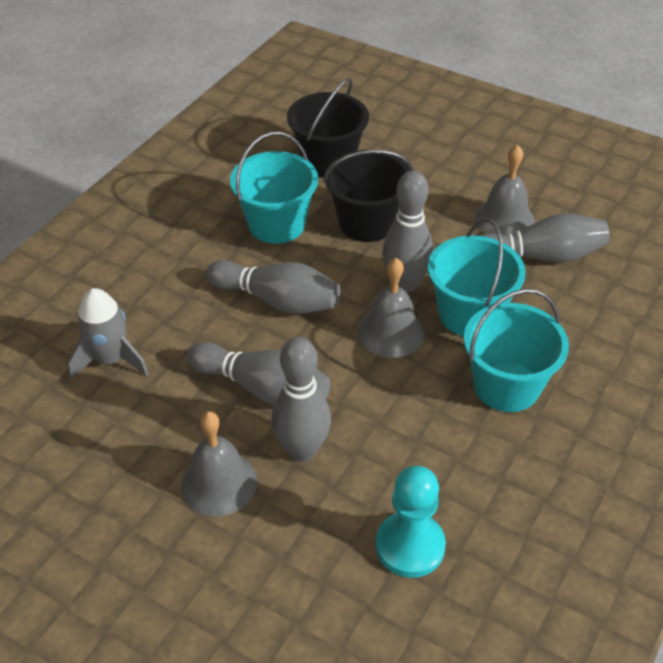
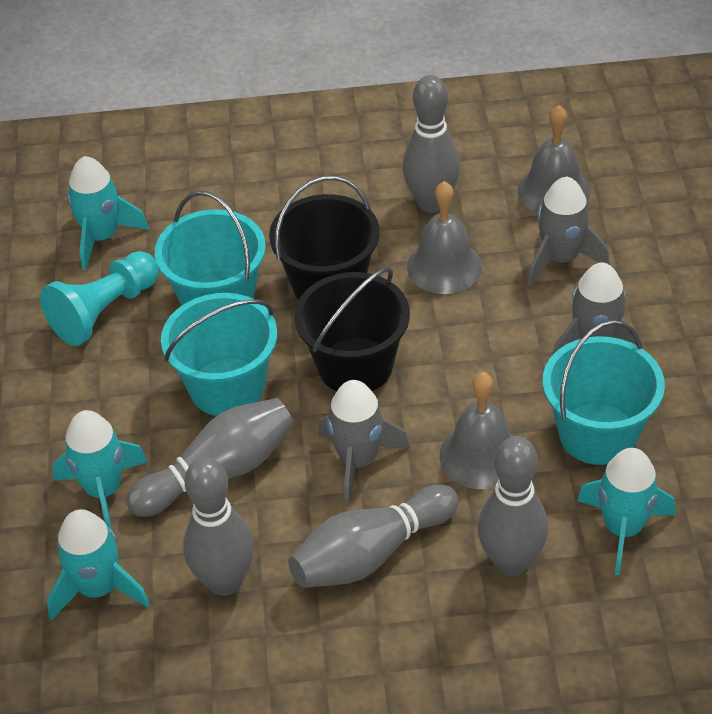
grey rocket: [68,288,149,379] = 1 -> [318,380,410,504] [528,176,610,286] [552,262,636,355] = 3
turquoise rocket: none = 0 -> [47,509,150,621] [53,410,148,530] [67,156,149,270] [577,448,676,575] = 4

